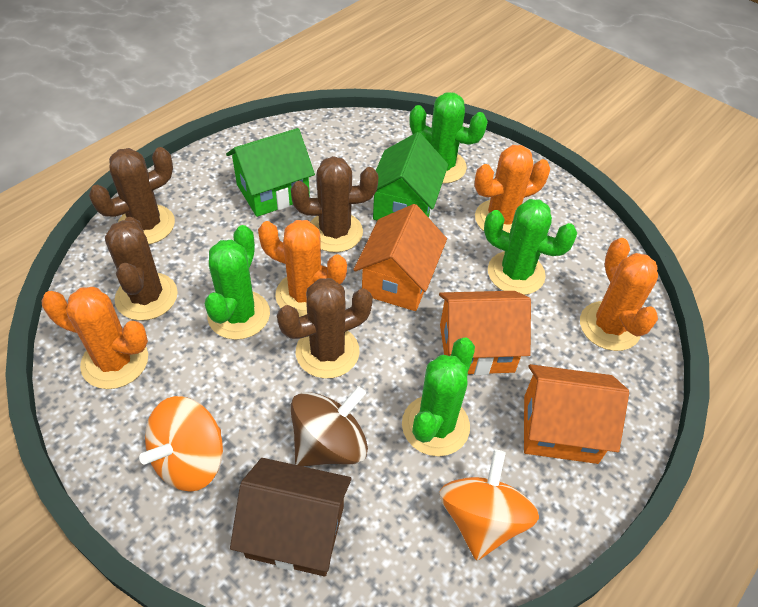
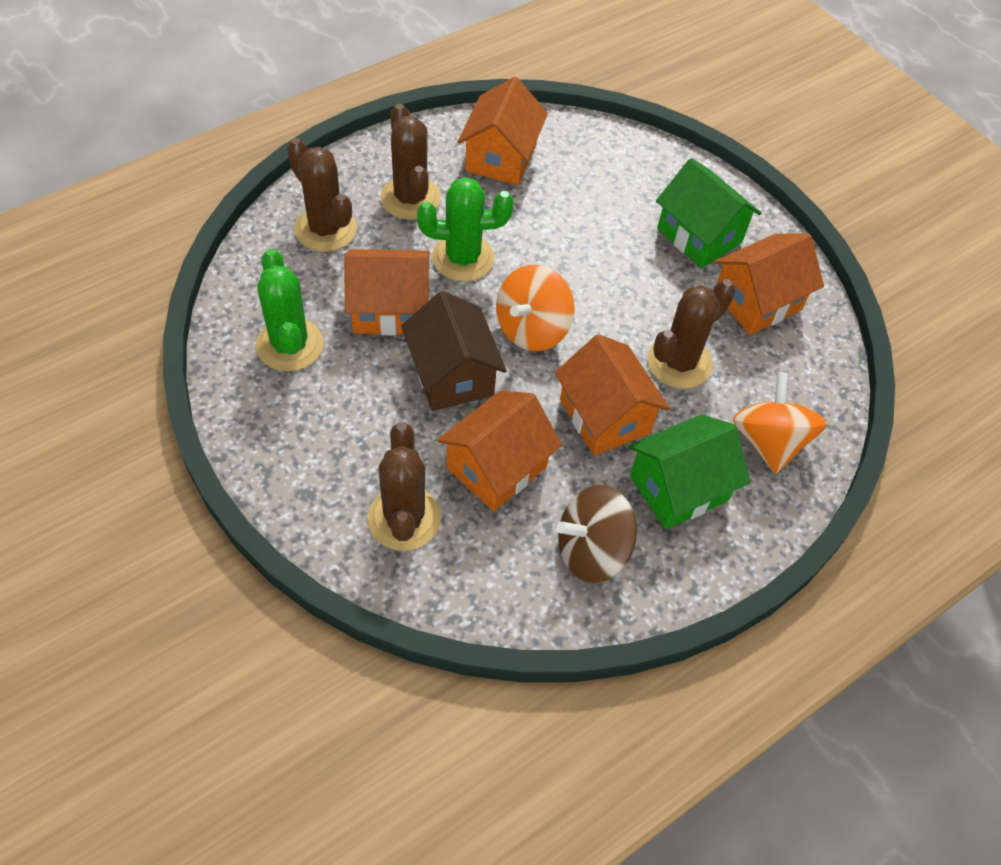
green cactus: [205,225,270,340] [402,338,475,456] [409,92,488,184] [484,199,578,295] = 4 -> [256,248,323,372] [417,177,514,282] = 2
orange cactus: [41,287,148,389] [258,220,347,317] [474,145,550,233] [580,238,658,351] = 4 -> none = 0
orange house: [353,204,447,311] [439,291,531,375] [524,364,629,464] = 3 -> [344,249,430,335] [437,391,562,511] [458,77,548,185] [555,334,670,456] [715,233,824,335] = 5

